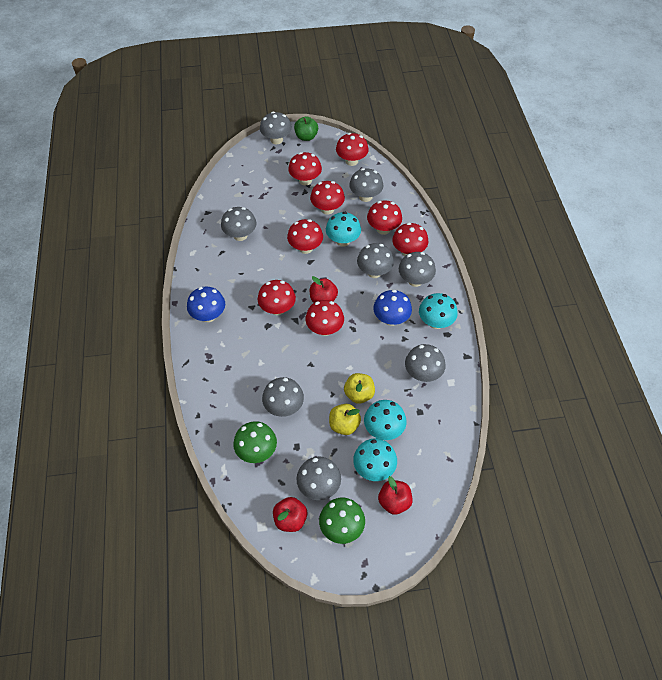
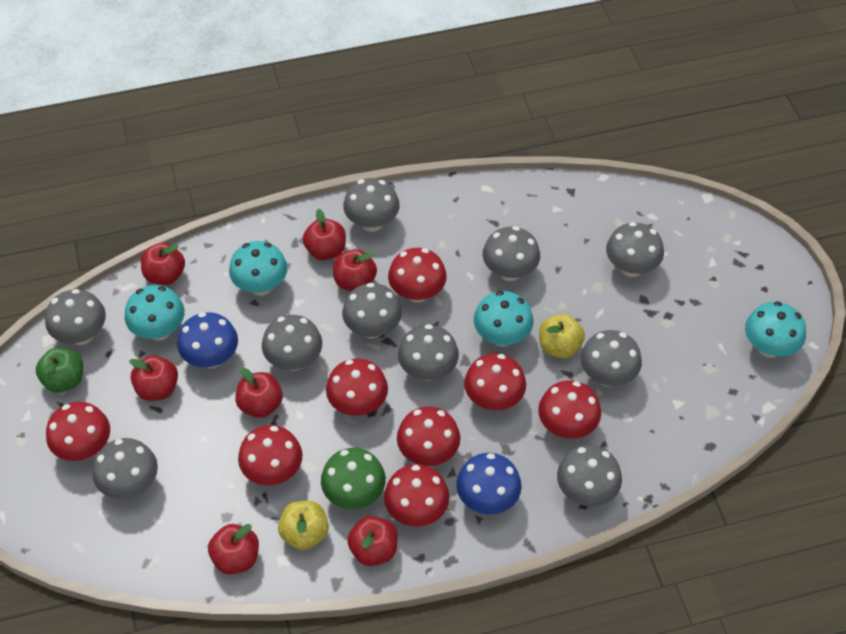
green mushroom: [233,421,277,463] [319,498,365,544] = 2 -> [321,448,386,509] = 1
grey mushroom: [221,207,256,241] [260,112,292,145] [262,377,304,417] [296,456,341,500] [349,168,383,202] [357,243,394,278] [399,252,436,287] [405,344,446,382] = 8 -> [45,289,106,345] [92,438,158,499] [262,315,322,371] [342,283,402,339] [343,178,400,232] [398,324,459,381] [482,226,540,281] [557,445,622,506] [580,330,642,386] [606,222,664,277] = 10
red apple: [273,497,307,532] [310,276,338,303] [378,476,413,515] = 3 -> [129,356,178,401] [141,243,185,285] [208,524,259,574] [235,367,283,418] [303,209,346,260] [333,249,377,291] [347,516,398,566] = 7

